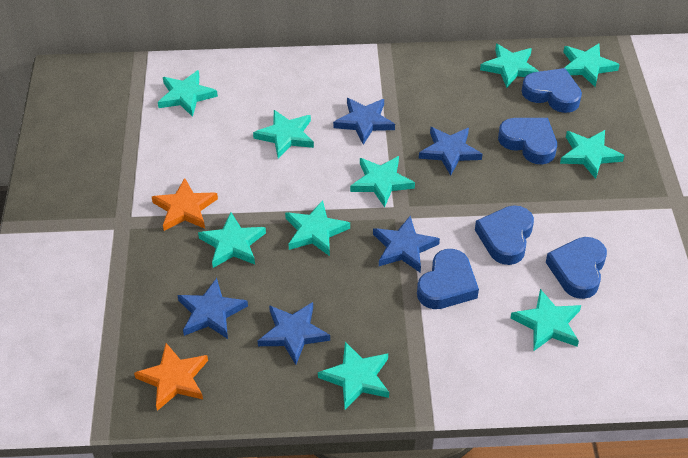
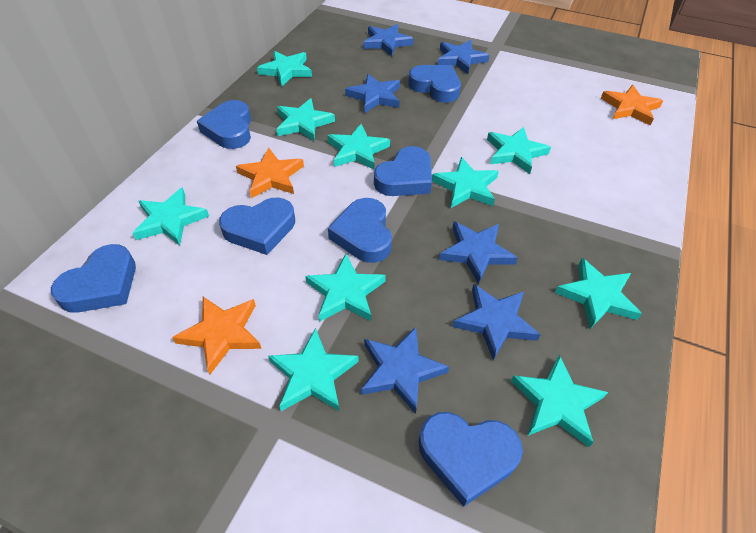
blue heart: [417,249,479,309] [475,205,534,265] [498,118,557,164] [522,68,582,113] [546,237,607,299] = 5 -> [51,244,136,313] [197,100,251,149] [219,198,295,255] [328,198,392,263] [374,146,432,196] [408,65,461,103] [419,412,523,507] = 7
blue star: [177,278,248,339] [258,302,330,365] [333,98,395,145] [373,216,440,273] [419,127,482,175] = 5 -> [345,74,400,113] [361,327,449,414] [363,24,414,56] [437,40,489,74] [439,221,518,284] [452,284,541,360] = 6
orange star: [134,343,208,411] [152,178,218,231] = 2 -> [172,297,261,374] [236,148,304,198] [601,85,663,125] = 3

